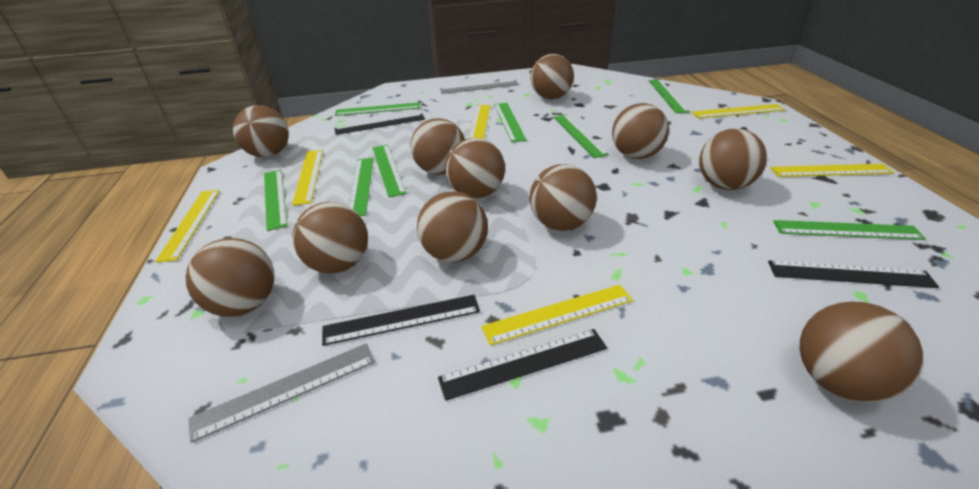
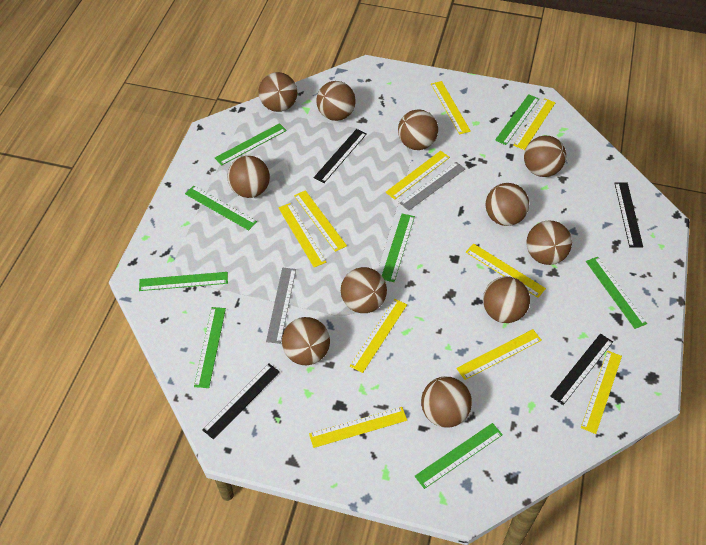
yellow ruler: [155,190,220,262] [292,150,323,206] [468,105,490,139] [481,285,633,345] [692,104,785,118] [770,164,894,177] = 6 -> [278,203,326,267] [294,190,347,252] [309,407,407,448] [350,299,407,373] [385,151,450,200] [431,81,471,134] [456,329,542,380] [466,244,546,298] [513,98,556,150] [581,351,622,434] = 10

